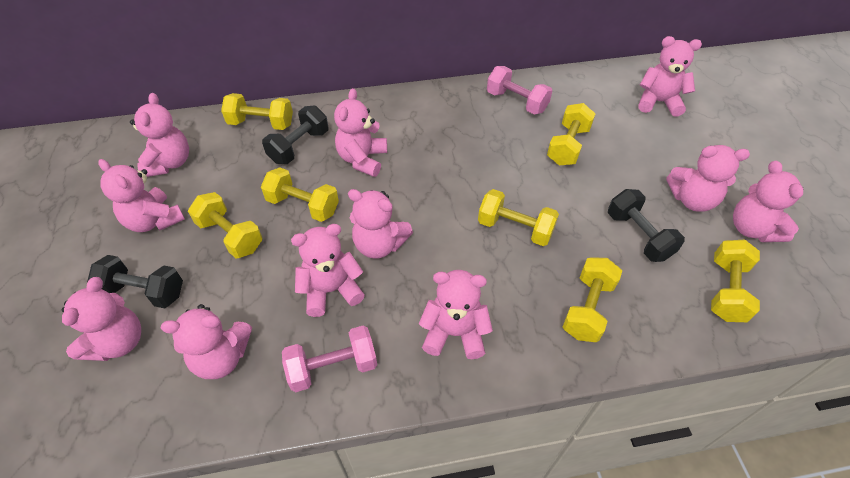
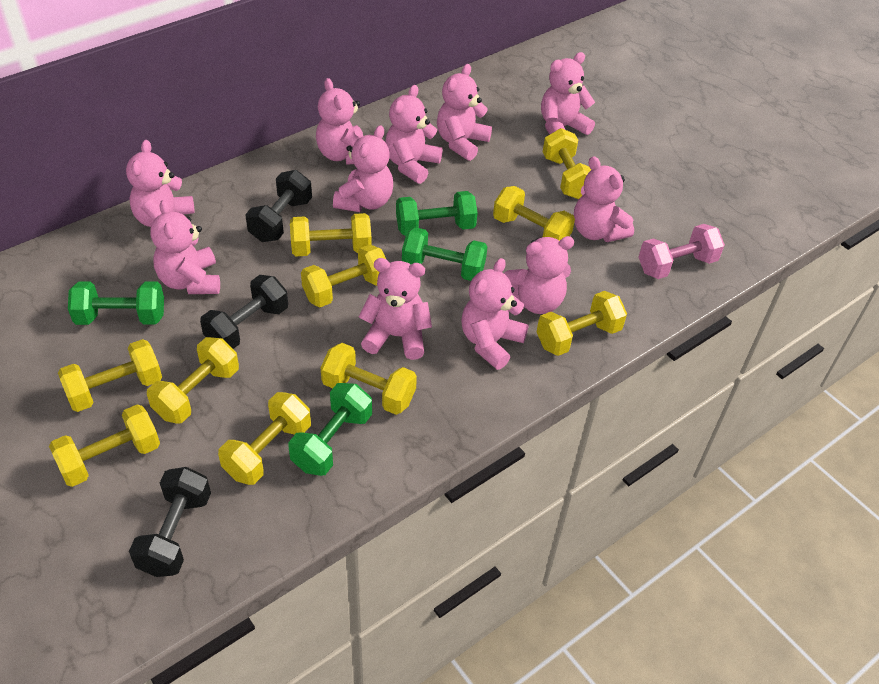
green dumbbell: none = 0 -> [68,282,164,325] [288,383,372,476] [396,191,478,236] [402,227,488,281] = 4
pink dumbbell: [282,325,377,392] [487,66,552,115] = 2 -> [638,224,725,279] = 1
yellow dumbbell: [188,192,262,258] [221,93,293,130] [261,167,339,222] [478,189,559,246] [547,103,596,165] [563,257,622,342] [711,240,760,322] = 7 -> [49,405,160,487] [58,339,162,412] [147,337,239,423] [218,392,311,485] [290,213,372,256] [301,244,386,307] [321,343,417,415] [493,186,575,241] [537,291,627,356] [543,128,591,199] = 10

